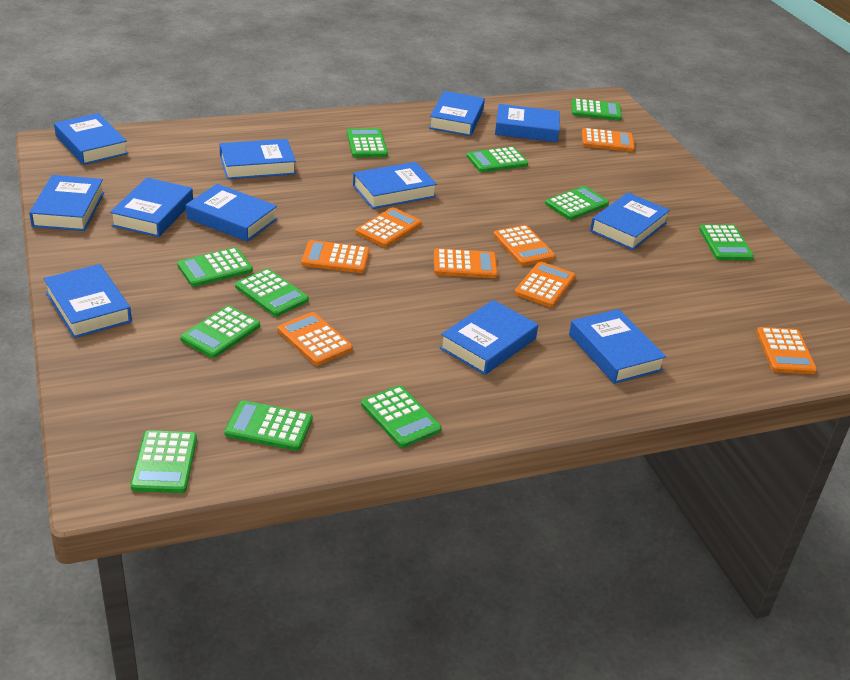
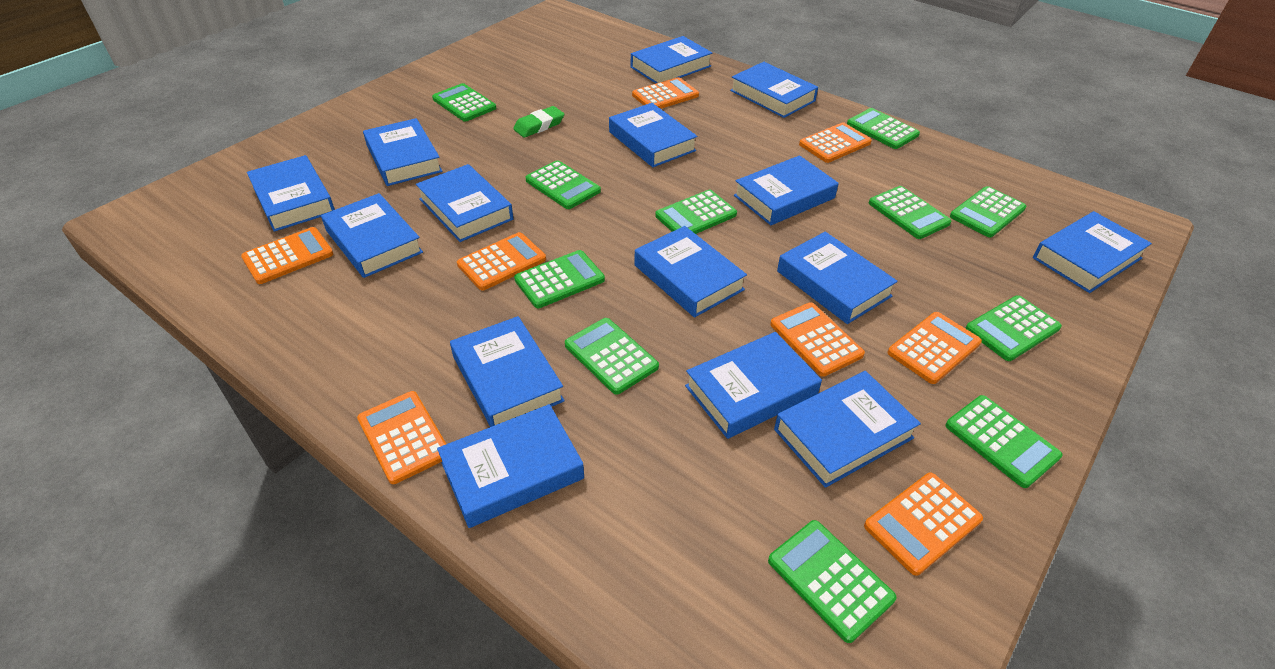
blue book: [29,175,104,231] [44,264,132,338] [54,113,128,165] [110,178,193,237] [186,184,277,242] [220,139,296,179] [353,162,437,209] [429,91,485,136] [440,300,538,375] [495,104,560,142] [569,309,666,384] [590,193,670,250] = 12 -> [247,155,335,232] [321,193,423,278] [363,118,443,186] [416,164,513,242] [437,404,584,528] [450,316,565,427] [609,103,697,167] [631,36,712,83] [635,226,747,318] [685,332,822,439] [730,62,818,118] [734,155,839,225] [774,371,921,488] [777,232,898,324] [1033,211,1152,293] = 15
green eraser: none = 0 -> [513,106,564,138] = 1

